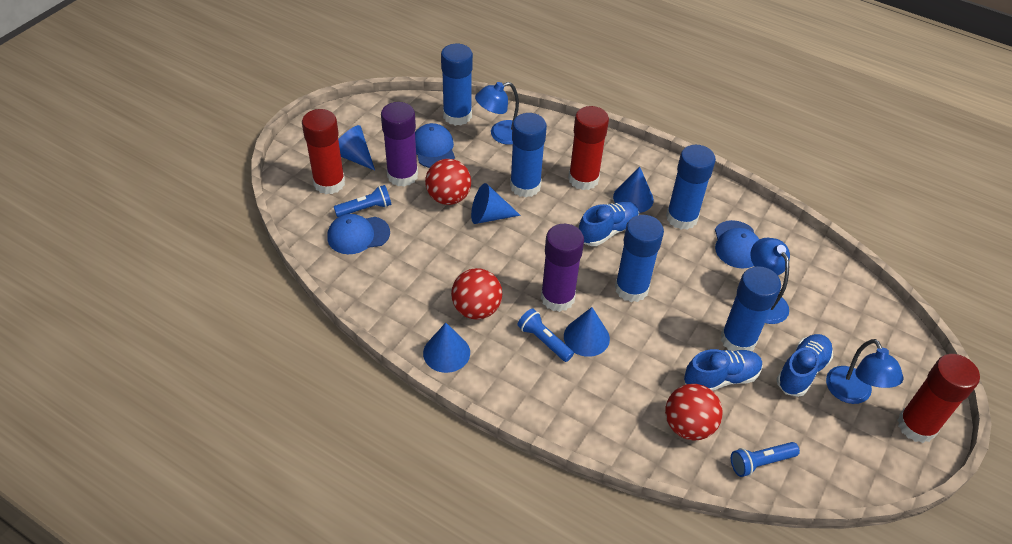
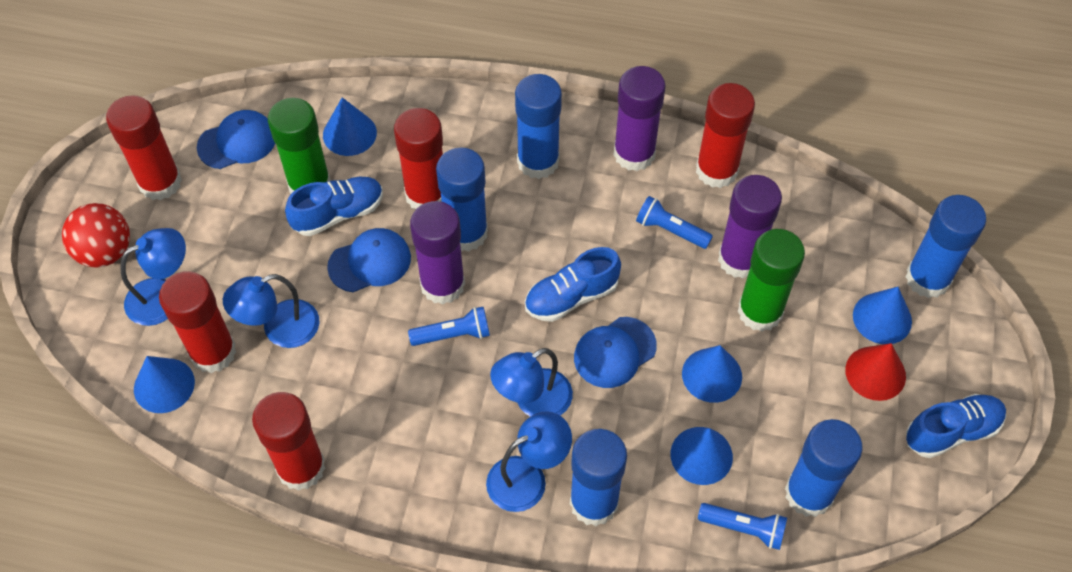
blue lamp: [475,82,519,145] [751,238,790,324] [826,339,903,404] = 3 -> [120,228,186,326] [223,274,319,348] [486,411,572,512] [490,348,573,417] = 4
green glue stick: none = 0 -> [268,98,331,194] [738,229,805,332] = 2
purple glue stick: [381,102,418,187] [541,224,584,312] = 2 -> [410,201,465,304] [613,66,666,171] [718,175,782,279] = 3
red ball: [425,159,471,205] [451,268,502,320] [665,384,722,441] = 3 -> [62,203,130,268] = 1
red cone: none = 0 -> [845,343,906,401] = 1
red glue stick: [302,109,345,194] [568,106,609,190] [898,354,980,443] = 3 -> [106,95,182,200] [159,271,236,373] [252,392,326,491] [394,108,443,209] [696,83,755,188] = 5

